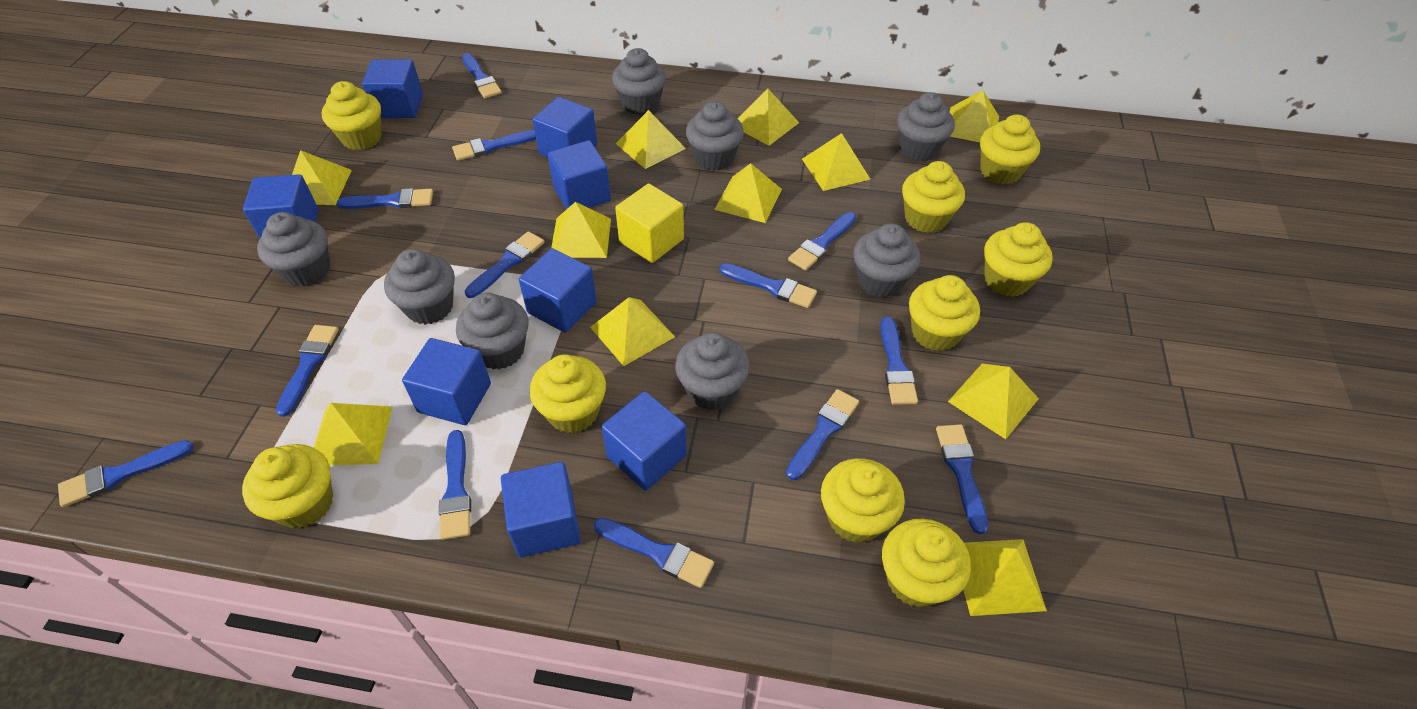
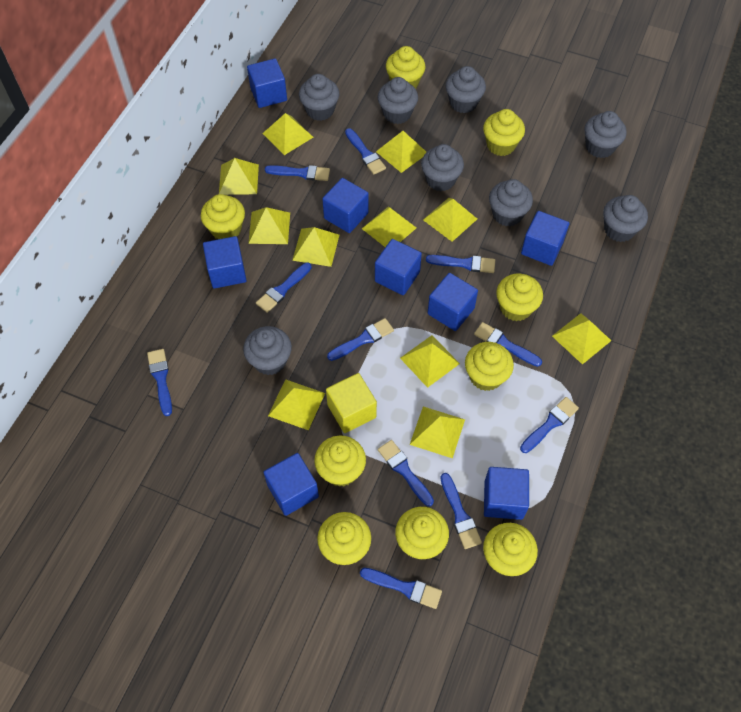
blue brush: [58,440,194,507] [276,325,338,417] [337,188,433,209] [439,430,471,540] [452,130,536,161] [462,53,502,98] [465,231,544,298] [594,518,714,588] [719,263,817,308] [786,389,859,480] [788,212,856,270] [880,317,918,405] [936,424,988,534] = 13 -> [147,349,172,416] [256,263,312,313] [265,165,330,181] [327,318,394,361] [345,128,386,175] [360,568,442,609] [378,440,434,506] [426,255,495,273] [440,473,482,549] [474,322,542,367] [520,397,579,453] = 11

